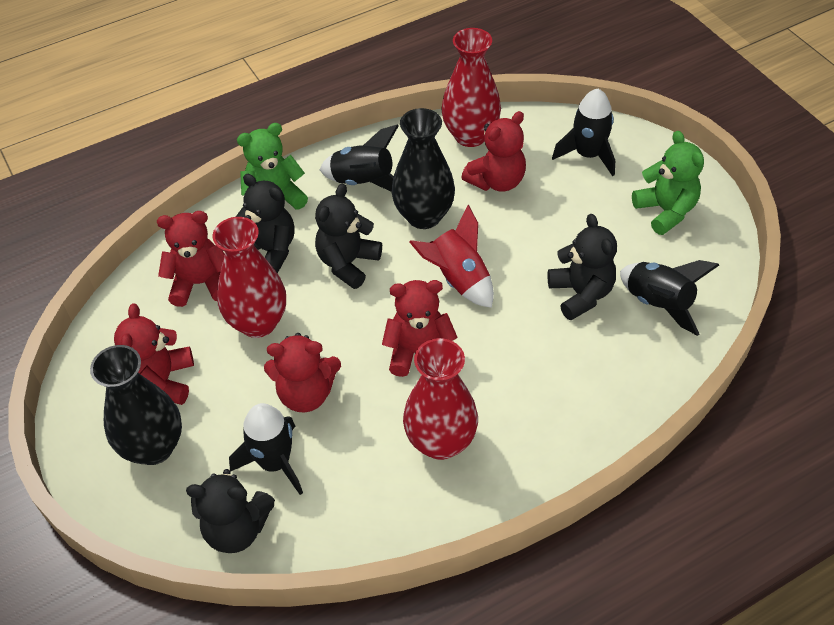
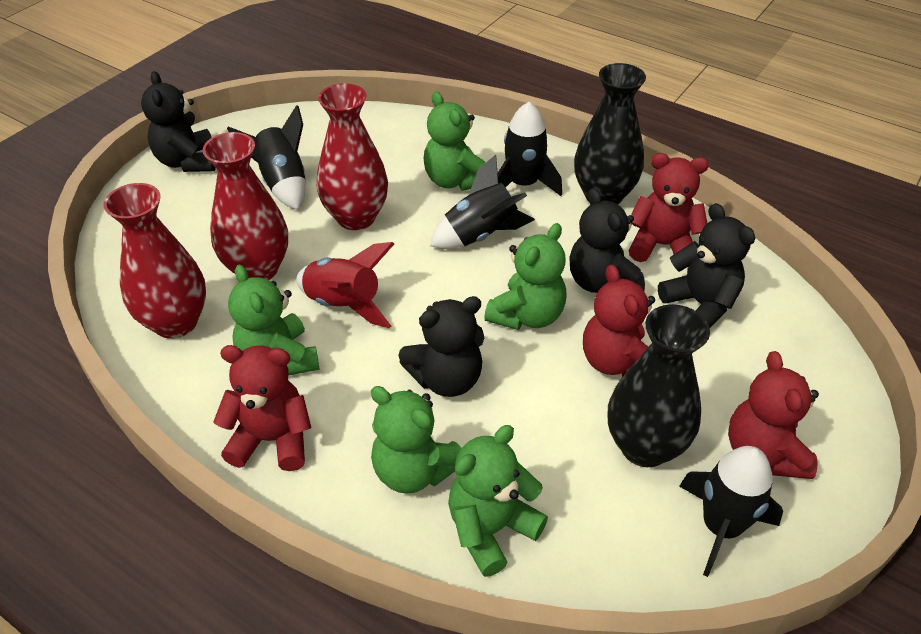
green teddy bear: [237,123,308,209] [632,131,704,235] = 2 -> [228,264,320,376] [371,386,462,494] [424,92,485,191] [448,425,548,577] [484,223,567,330] = 5
red teddy bear: [114,304,194,405] [157,211,224,307] [264,333,341,413] [382,280,458,377] [461,111,526,192] = 5 -> [213,345,311,471] [583,264,655,377] [629,153,709,262] [728,351,819,479] = 4

